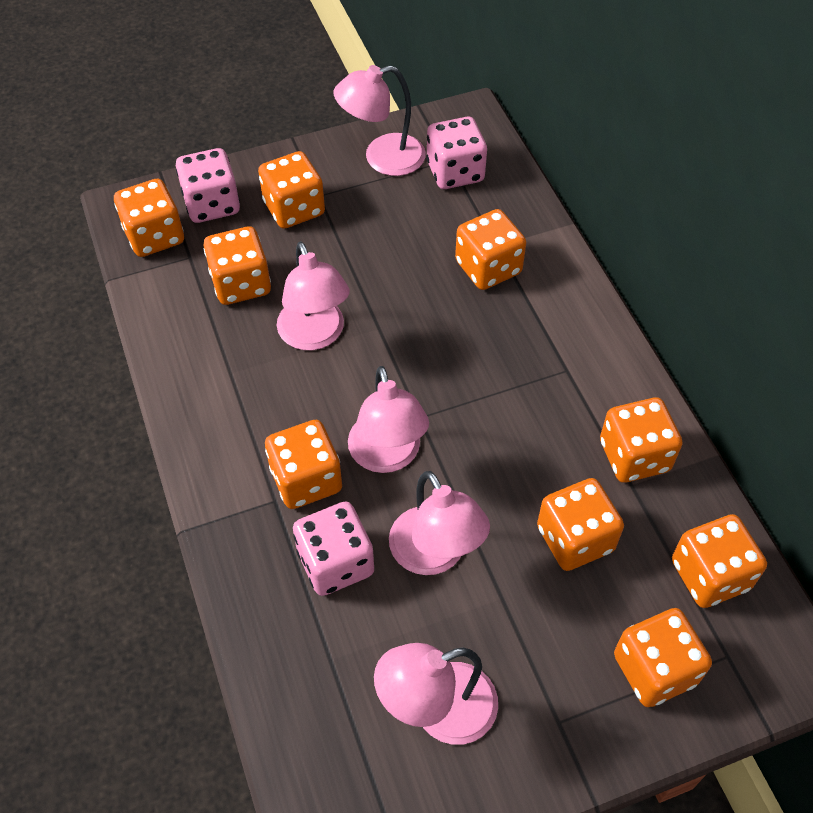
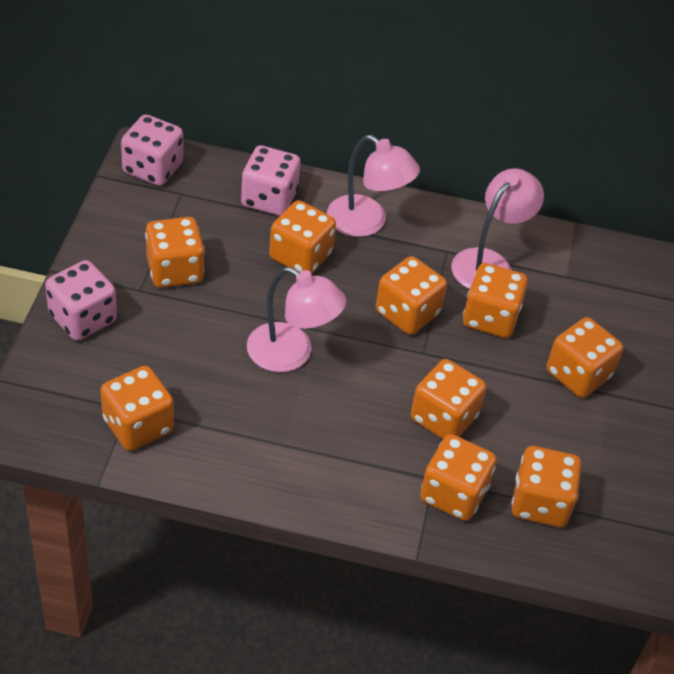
pink lamp: [277,242,350,350] [334,65,426,176] [348,366,429,473] [374,643,498,745] [389,471,490,575] = 5 -> [247,267,346,372] [327,135,420,237] [451,169,544,289] = 3

